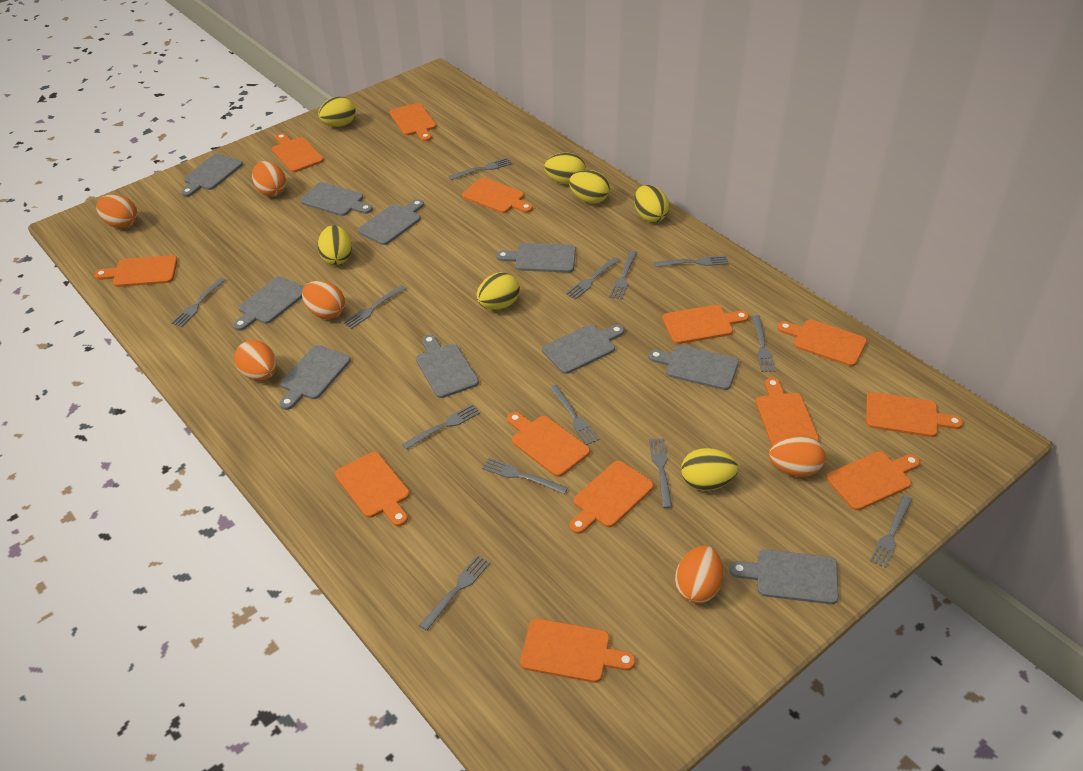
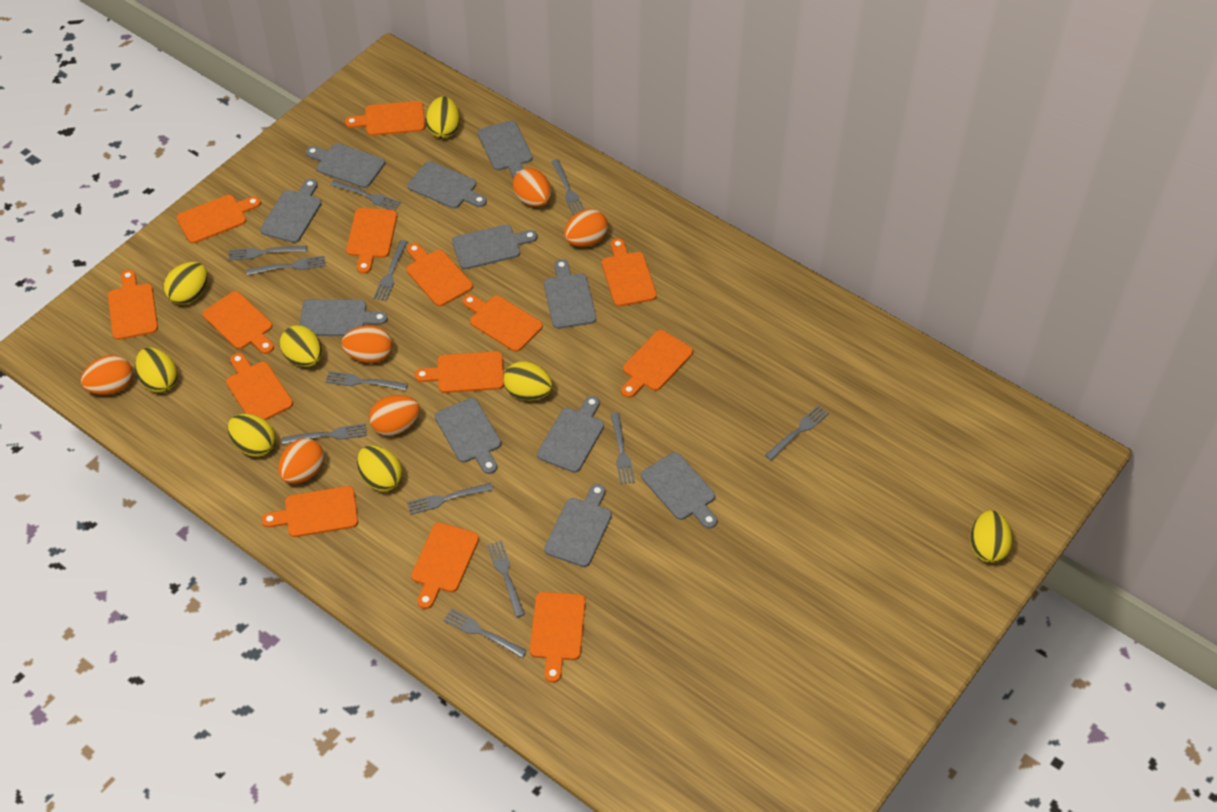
grey cutting board: [181,154,243,197] [233,276,304,331] [279,345,351,410] [300,182,373,216] [358,199,424,245] [416,335,479,398] [496,243,576,273] [542,325,624,374] [648,345,739,390] [730,549,839,604] = 10 -> [260,179,322,243] [300,299,388,336] [306,143,385,188] [407,161,487,209] [435,398,501,474] [452,225,537,269] [478,120,533,179] [537,396,604,473] [544,259,596,329] [544,484,612,567] [641,452,717,529] = 11
grey fork: [171,277,226,327] [343,285,406,329] [402,404,480,450] [419,555,490,631] [449,158,512,180] [482,458,568,494] [550,385,599,445] [566,257,620,299] [609,251,637,300] [649,438,672,508] [654,255,729,267] [752,315,776,372] [870,495,913,568] = 13 -> [229,245,307,261] [246,255,326,275] [282,423,367,445] [325,371,408,391] [330,180,401,210] [373,240,408,301] [407,483,494,515] [443,608,527,658] [487,540,525,617] [551,159,585,215] [611,412,635,484] [765,405,829,460] = 12
orange cutting board: [94,255,178,287] [272,133,324,172] [335,452,410,526] [390,103,436,141] [462,178,533,213] [507,412,590,477] [520,619,636,683] [569,461,654,534] [662,305,749,344] [756,378,819,445] [777,320,867,366] [826,452,920,511] [866,392,963,437] = 13 -> [108,270,158,340] [176,195,261,244] [203,291,274,354] [226,353,293,420] [262,486,358,537] [345,101,425,136] [346,208,397,274] [406,243,473,306] [411,523,479,609] [414,351,504,393] [462,294,543,352] [530,592,586,683] [602,238,657,307] [621,330,693,398] = 14
yellow egg: [318,97,356,127] [318,225,352,265] [476,272,520,310] [544,153,586,185] [569,170,610,204] [634,185,669,222] [681,448,738,491] = 7 -> [135,347,177,392] [164,262,207,305] [227,414,276,457] [280,325,322,367] [357,445,403,492] [425,96,460,138] [504,361,553,401] [970,510,1012,563] = 8

